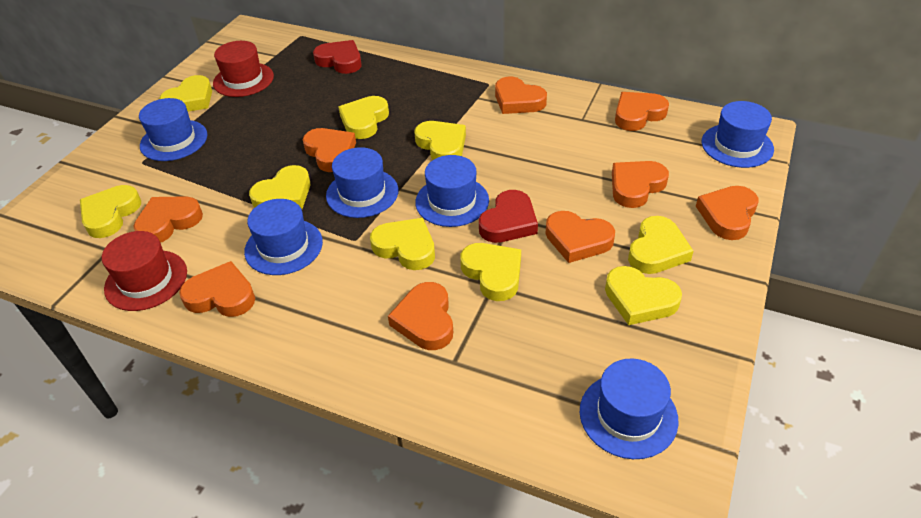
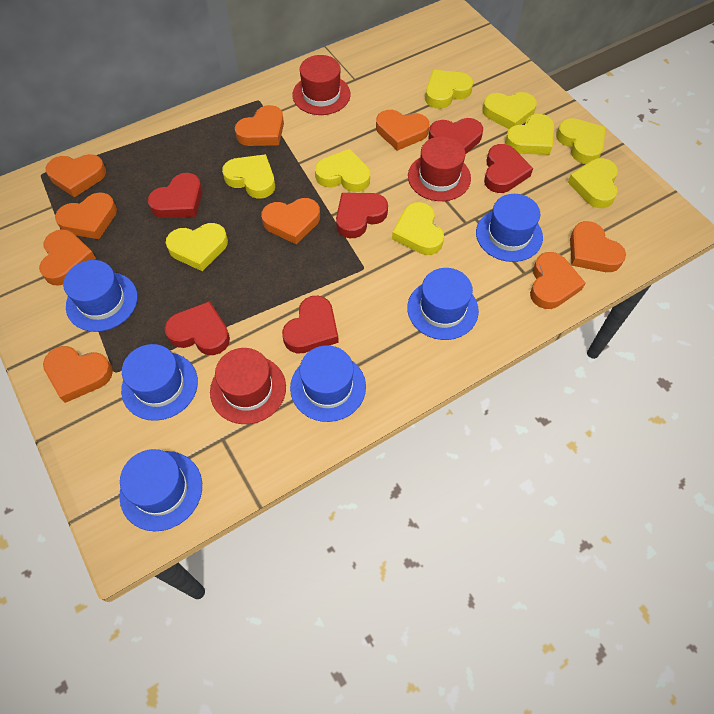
red hat: [102,231,187,311] [213,41,274,97] = 2 -> [210,348,286,424] [292,55,350,115] [408,136,471,201] = 3
red heart: [313,40,362,74] [479,190,538,243] = 2 -> [148,173,202,218] [164,301,230,355] [282,296,339,354] [336,193,388,238] [429,118,483,154] [484,144,533,193] = 6

